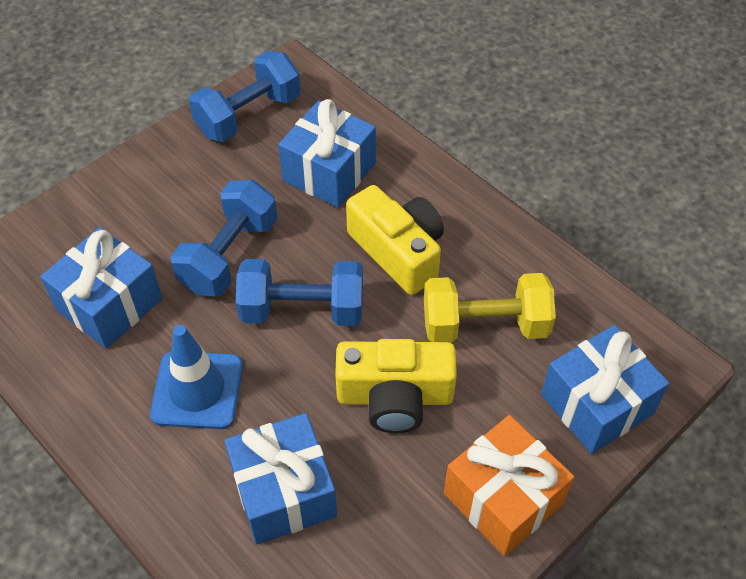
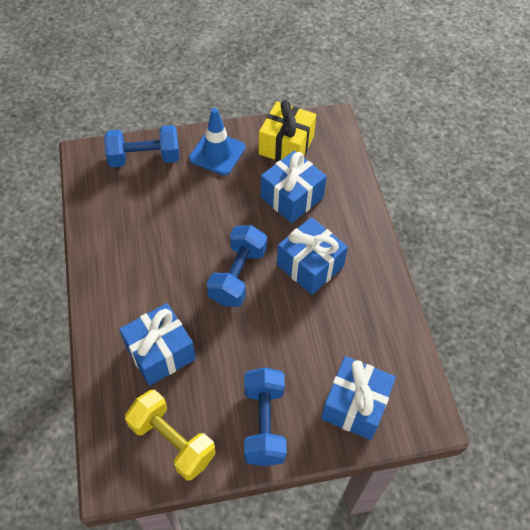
orange gift: [444,415,574,556] = 1 -> none = 0
yellow camera: [335,339,457,433] [346,185,444,295] = 2 -> none = 0
yellow gift: none = 0 -> [259,100,316,161] = 1

